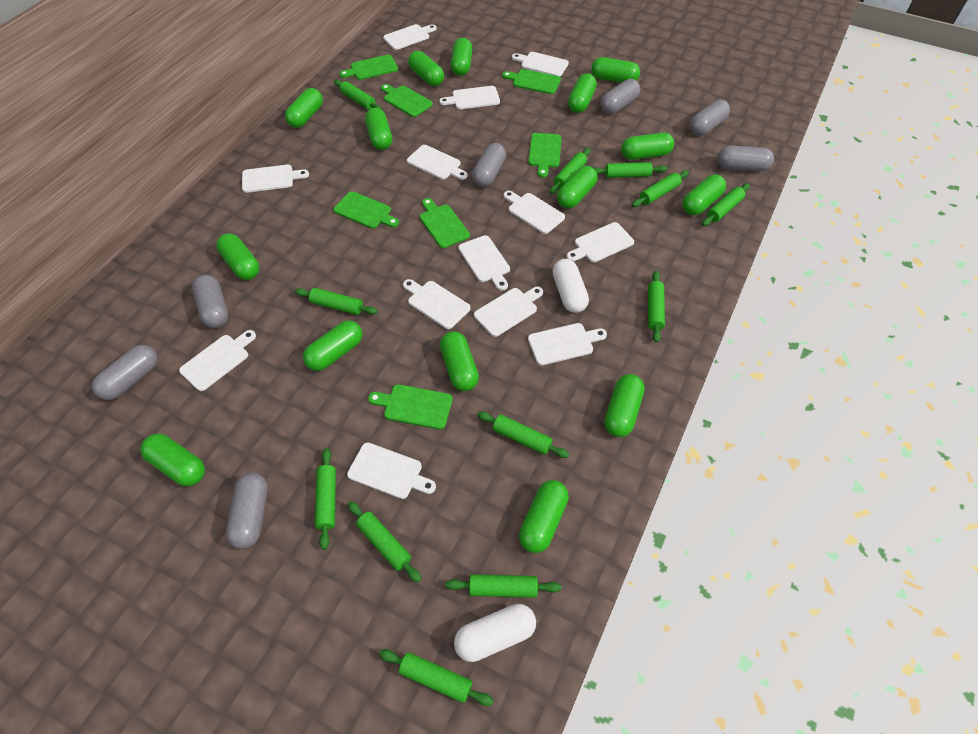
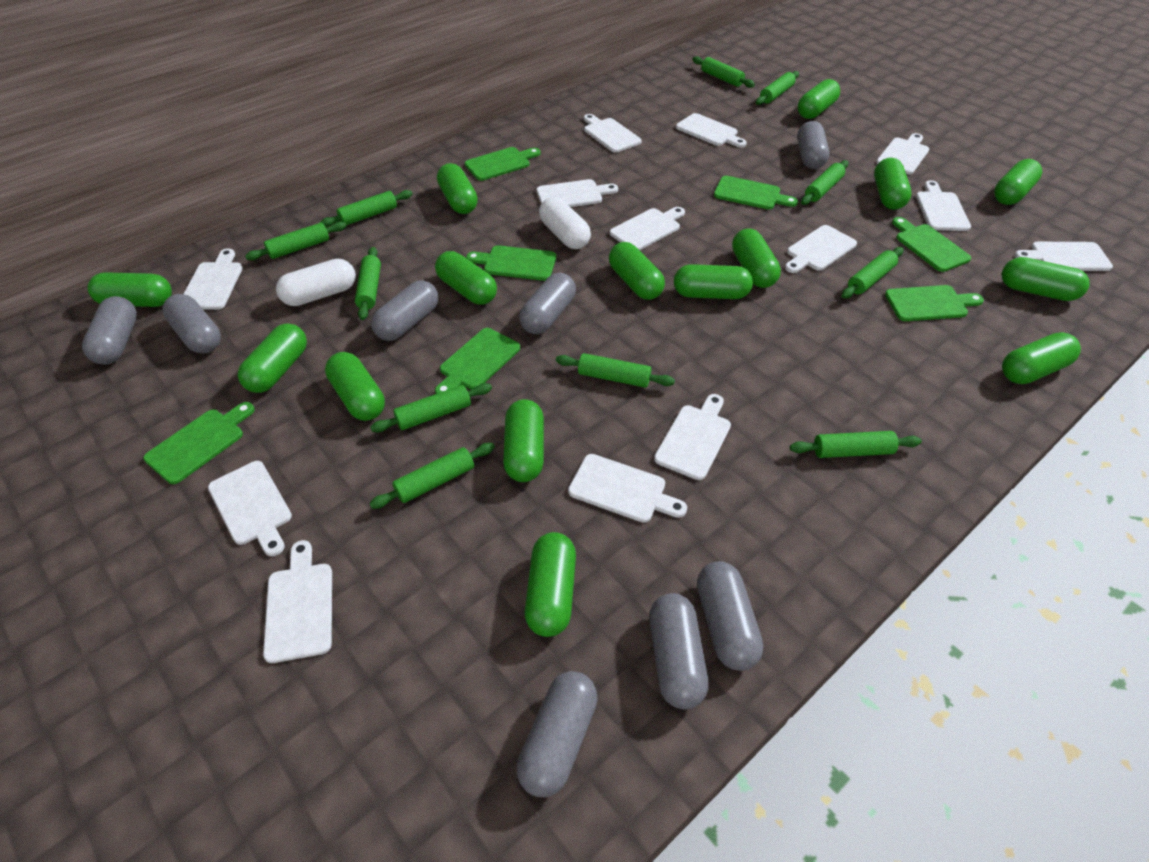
green rolling pin: [295,288,378,315] [315,448,336,550] [334,80,382,110] [348,501,421,583] [379,649,494,706] [446,574,561,598] [477,411,569,458] [550,148,591,194] [594,162,667,178] [632,170,689,207] [648,271,665,343] [702,183,750,226] = 12 -> [245,222,347,260] [320,190,412,227] [355,247,381,320] [369,443,495,509] [370,383,492,432] [556,353,675,388] [692,56,755,88] [756,71,799,105] [790,431,922,458] [801,160,848,205] [841,247,903,299] = 11
grey capsule: [92,345,158,400] [192,275,228,328] [226,473,268,549] [472,143,506,187] [600,79,640,114] [689,100,730,136] [717,146,774,171] = 7 -> [82,296,137,364] [162,294,221,354] [371,280,438,341] [517,671,598,797] [519,273,576,334] [649,593,708,709] [697,561,763,671] [797,121,829,169] = 8

